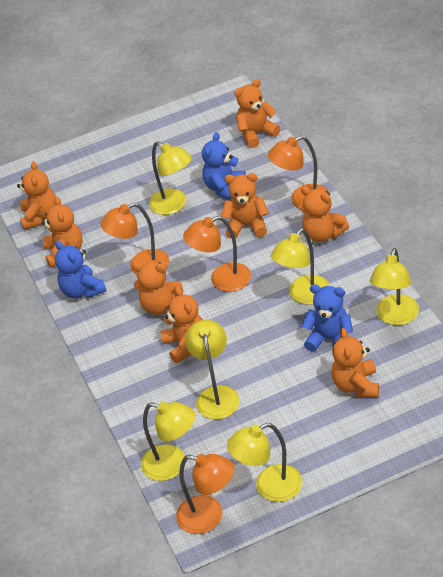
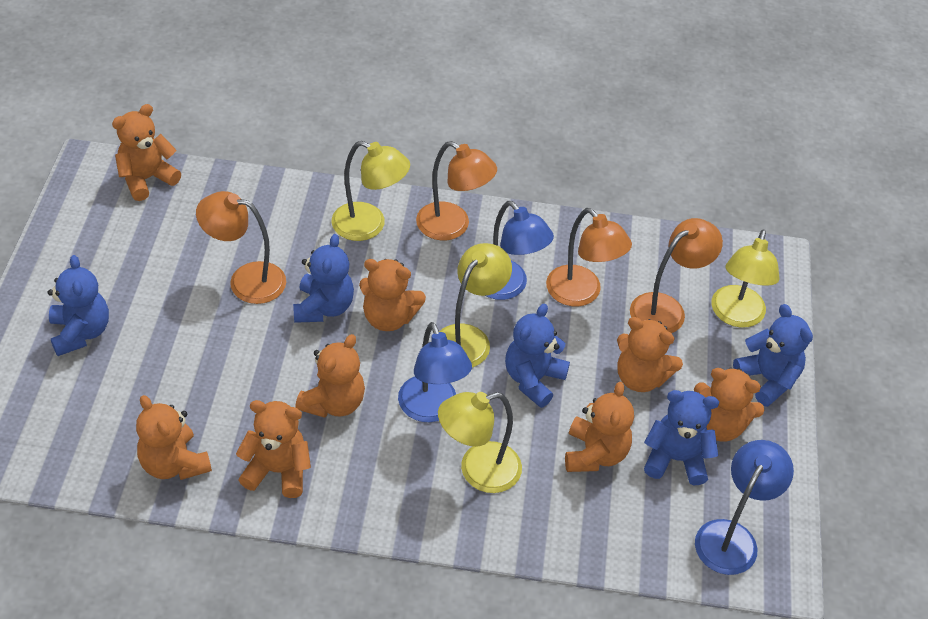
blue lamp: none = 0 -> [398,322,472,422] [487,201,554,300] [695,440,794,575] = 3
blue teddy bear: [55,241,107,299] [202,132,246,201] [302,284,353,352] = 3 -> [48,255,109,356] [293,234,354,323] [505,303,570,408] [644,390,719,485] [733,304,813,407] = 5
yellow lamp: [141,401,195,481] [149,141,192,215] [185,320,239,419] [227,423,302,502] [271,228,330,305] [370,248,419,325] = 6 -> [331,141,410,241] [438,392,522,493] [439,243,512,367] [711,230,780,328] = 4

